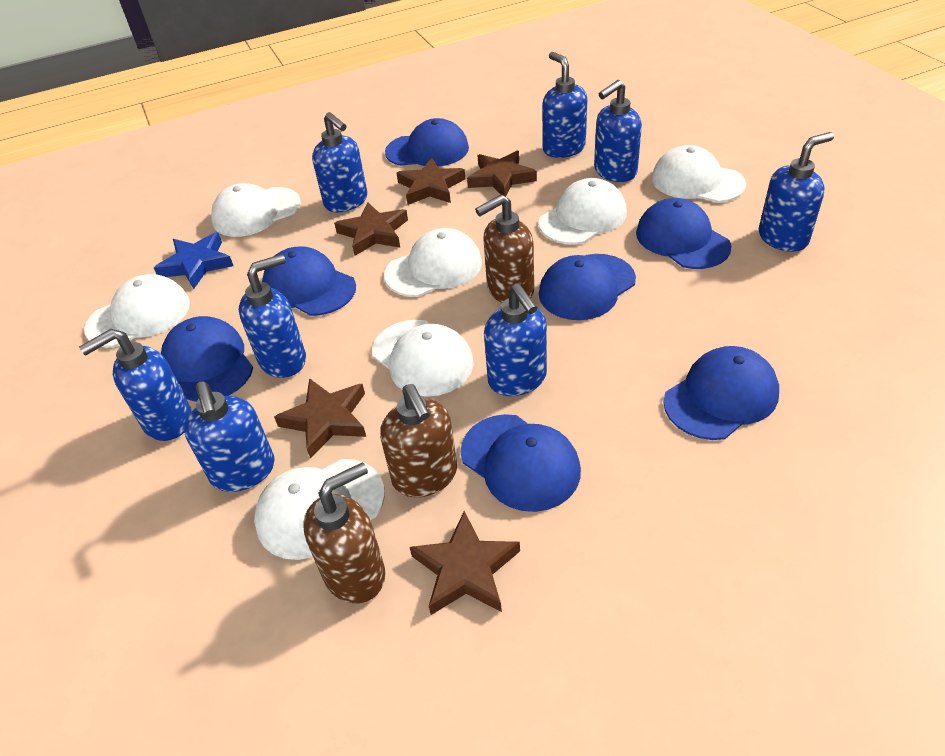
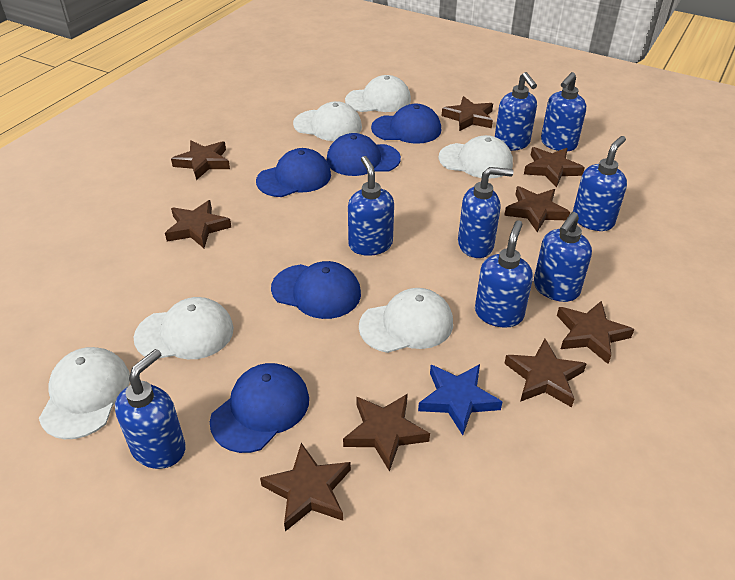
blue cap: [161,316,253,402] [262,246,356,316] [385,118,469,167] [461,414,581,512] [539,254,636,320] [636,198,731,269] [663,346,779,440] = 7 -> [210,363,309,453] [256,148,331,197] [271,261,361,319] [326,133,401,176] [371,104,441,144] = 5
brown soap dispenser: [303,462,386,603] [380,384,457,497] [475,194,534,303] = 3 -> none = 0
brown star: [274,378,366,459] [334,202,408,256] [397,157,465,205] [410,511,520,615] [467,151,537,197] = 5 -> [165,200,231,248] [171,140,230,180] [260,443,351,531] [343,394,430,472] [442,96,493,131] [504,186,570,232] [504,339,587,407] [524,147,585,188] [557,301,634,364] = 9
white cap: [84,274,190,348] [211,183,300,237] [254,459,385,560] [372,320,474,397] [384,228,482,297] [539,178,627,244] [652,145,746,203] = 7 -> [39,347,130,439] [134,297,234,359] [293,101,362,141] [345,75,411,112] [359,288,453,353] [438,135,513,179] = 6

